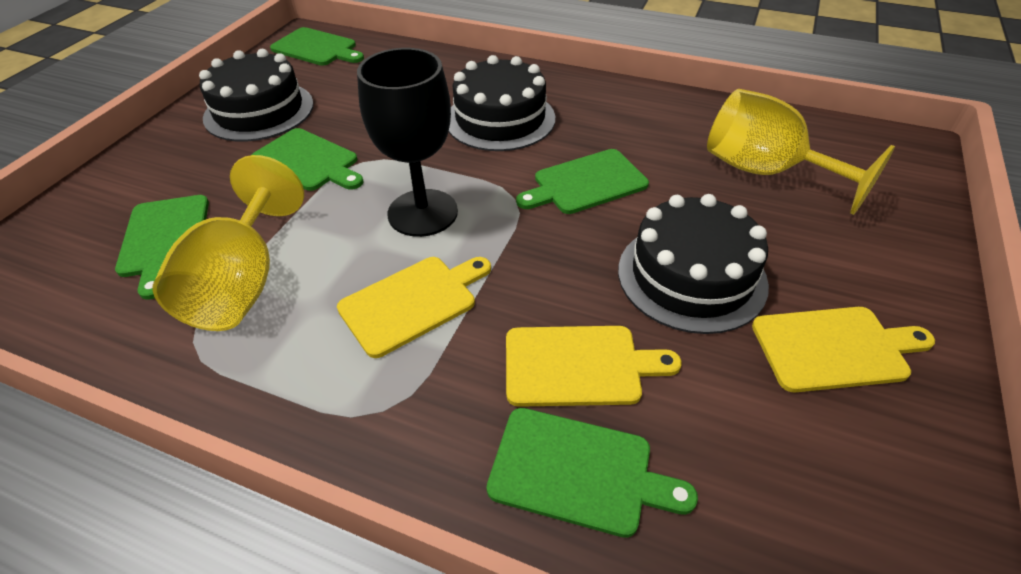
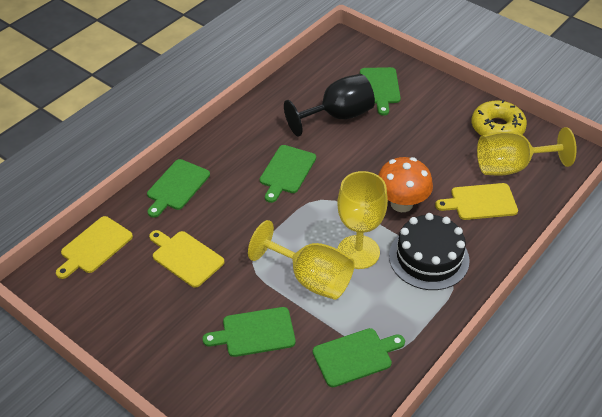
black cake: [199,49,314,142] [448,55,555,151] [618,194,769,334] = 3 -> [389,213,470,290] = 1
orange mushroom: none = 0 -> [378,157,433,212] = 1
yellow donut: none = 0 -> [472,100,527,136] = 1
yellow goblet: [152,155,304,331] [707,89,895,215] = 2 -> [248,220,355,300] [337,171,388,269] [477,127,577,176] = 3

